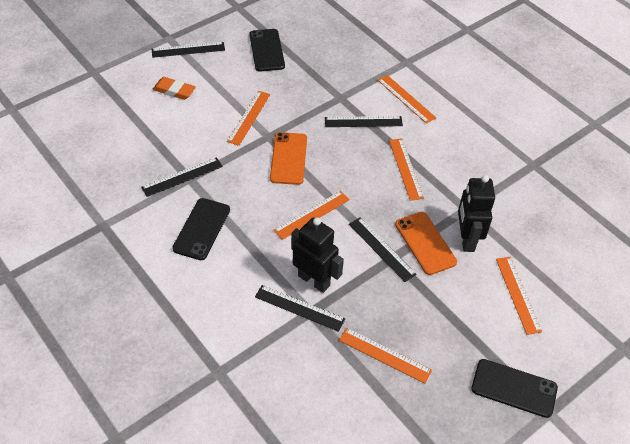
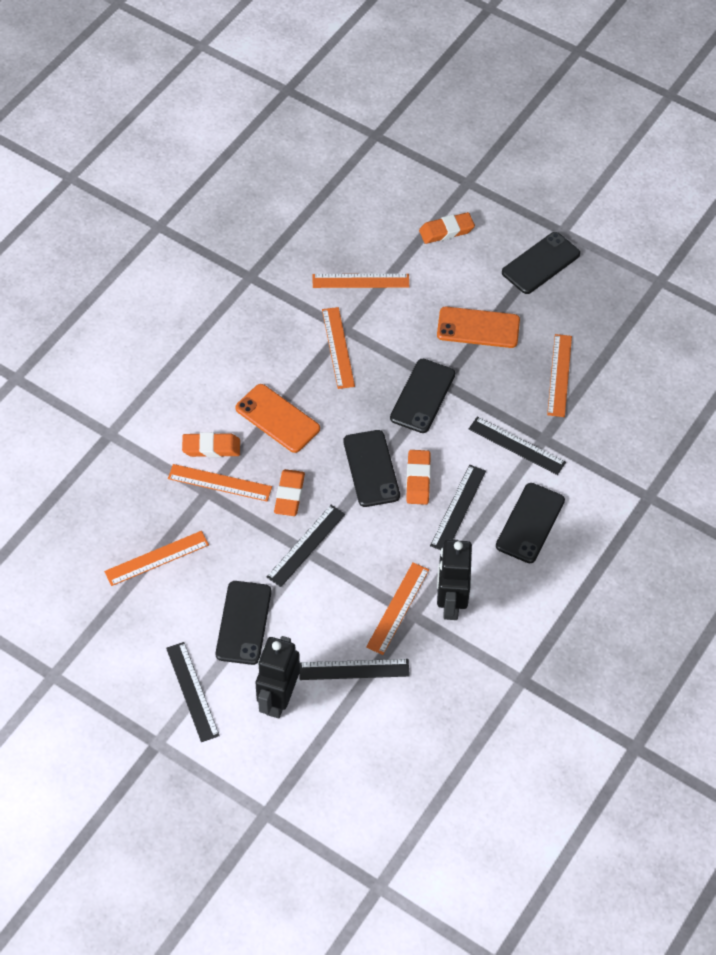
black phone: [172,198,230,260] [249,29,285,72] [471,359,558,418] = 3 -> [216,581,271,665] [343,430,400,507] [390,359,455,433] [496,483,565,563] [502,232,580,294] = 5
orange eraser: [153,77,196,100] = 1 -> [182,432,240,457] [274,469,305,516] [406,450,431,505] [419,212,475,244] = 4

